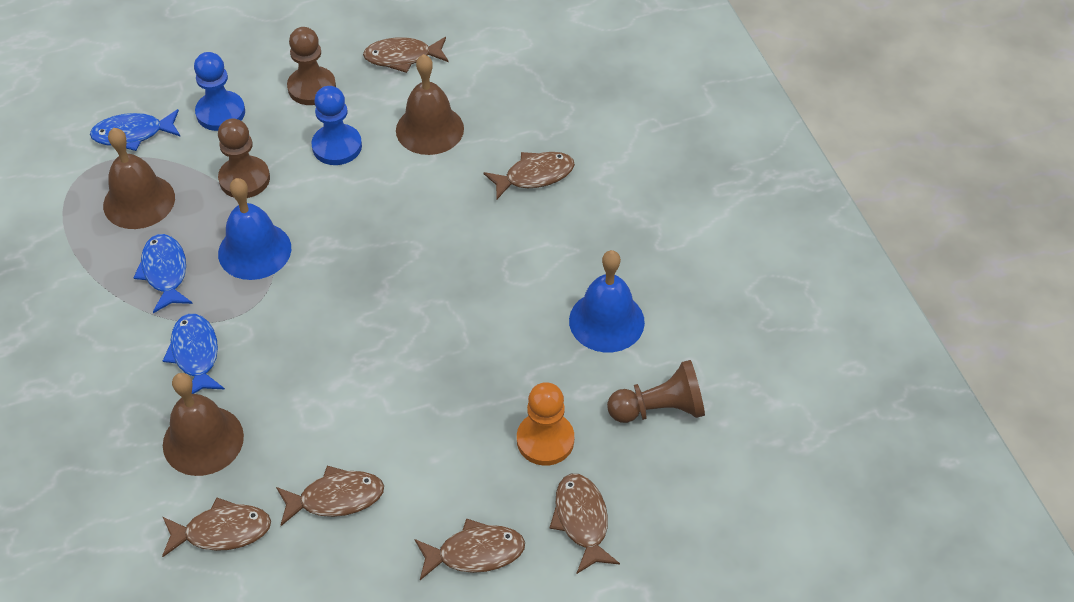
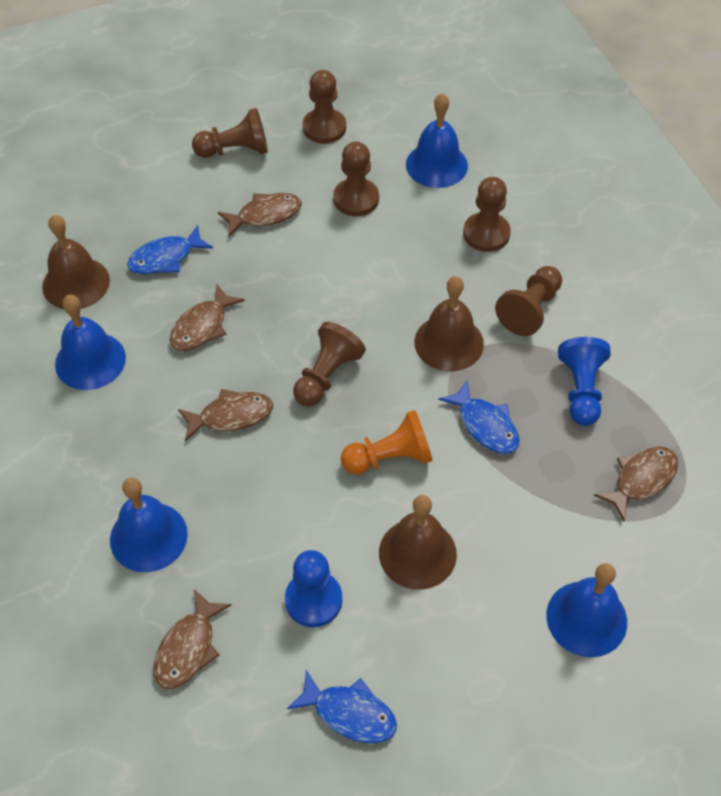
blue bell: [218,178,291,280] [569,250,645,353] = 2 -> [55,295,126,390] [110,478,188,572] [406,93,468,188] [546,563,627,657] = 4
brown fish: [162,497,271,557] [276,466,384,526] [363,37,449,73] [415,518,525,580] [483,152,575,199] [549,474,620,574] = 6 -> [154,589,231,689] [170,284,245,351] [178,389,273,442] [218,193,302,237] [594,447,678,521] = 5
brown pawn: [218,118,270,198] [287,27,336,105] [607,360,705,423] = 3 -> [192,108,268,158] [293,322,366,406] [302,70,346,144] [333,142,379,216] [463,177,511,252] [495,266,562,336] = 6

